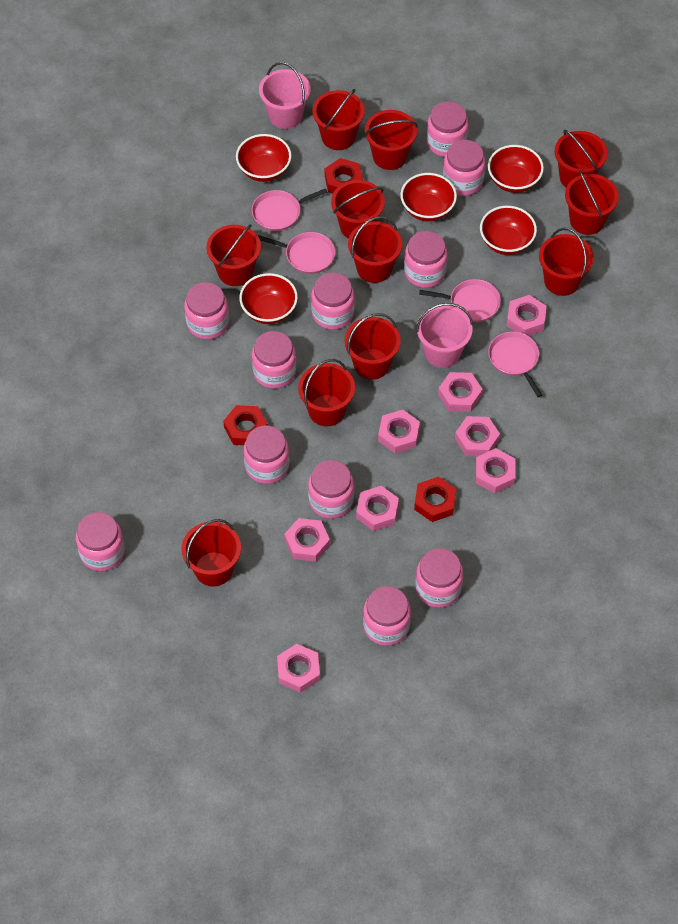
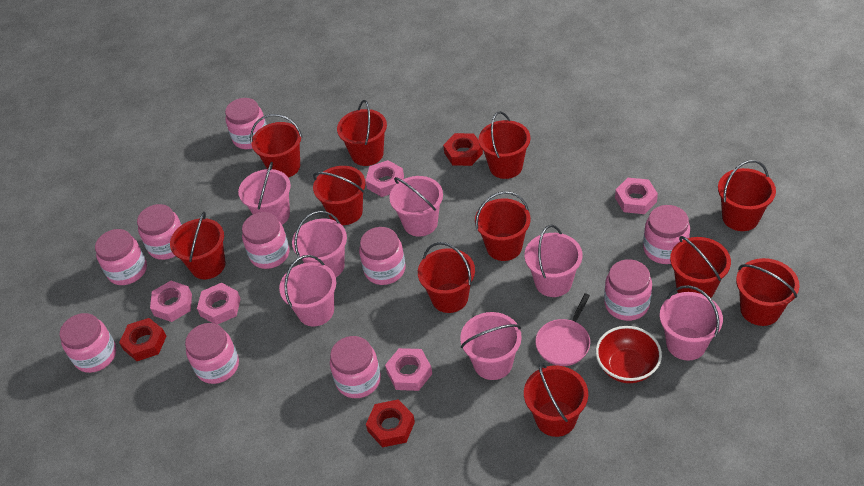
pink bucket: [259,62,311,129] [416,303,473,368] = 2 -> [238,162,291,225] [279,255,336,326] [292,211,347,277] [389,176,443,237] [460,312,522,380] [525,225,582,297] [660,285,723,361] = 7
pink jar: [76,512,125,571] [184,282,229,340] [244,426,289,484] [252,331,296,389] [308,460,354,519] [311,272,355,330] [363,586,411,646] [404,231,447,288] [415,548,463,608] [427,101,469,157] [443,140,485,196] = 11 -> [59,313,116,373] [95,229,147,285] [137,204,182,260] [185,323,239,384] [225,98,267,149] [242,212,290,269] [330,336,381,398] [359,227,406,285] [604,259,652,321] [643,205,690,264] = 10
pink nut: [277,644,320,693] [284,518,330,562] [356,486,399,531] [378,410,420,454] [438,372,483,412] [455,416,500,456] [475,448,515,493] [507,295,547,336] = 8 -> [150,281,192,322] [197,283,241,325] [365,160,404,197] [385,348,432,391] [615,178,658,214] = 5
pink pan: [252,188,328,231] [258,232,335,274] [419,279,501,322] [488,331,542,397] = 4 -> [535,293,590,366] = 1
red bowl: [236,134,292,182] [239,273,298,324] [400,173,457,221] [480,206,537,255] [488,145,544,193] = 5 -> [596,326,662,383] = 1

